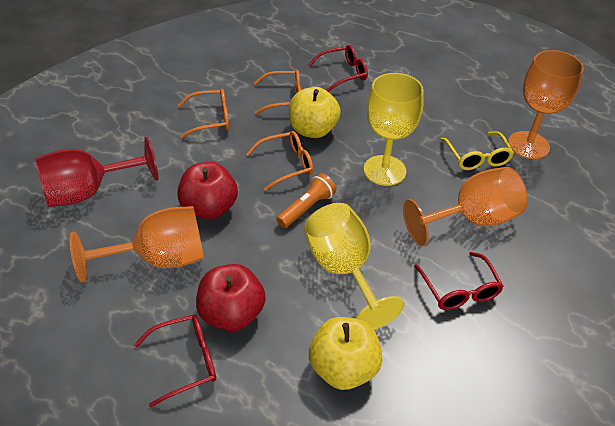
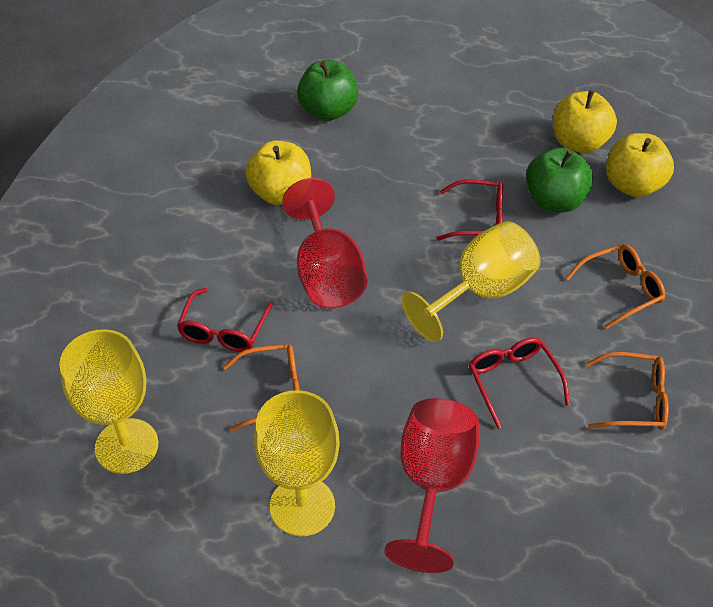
green apple: none = 0 -> [297,60,359,121] [526,148,593,212] = 2
orange flashlight: [276,173,336,228] = 1 -> none = 0
orange goblet: [70,206,204,283] [403,167,528,246] [508,50,584,159] = 3 -> none = 0
red apple: [177,162,238,220] [196,264,266,331] = 2 -> none = 0
red goblet: [35,137,159,207] = 1 -> [282,178,367,308] [384,398,479,573] = 2
yellow apple: [289,87,341,138] [309,317,382,390] = 2 -> [245,140,311,205] [553,90,617,153] [606,133,674,197] = 3
yellow glasses: [441,132,514,170] = 1 -> none = 0
yellow goblet: [304,203,404,330] [364,73,424,186] = 2 -> [59,329,158,474] [254,390,340,537] [401,221,541,342] = 3

